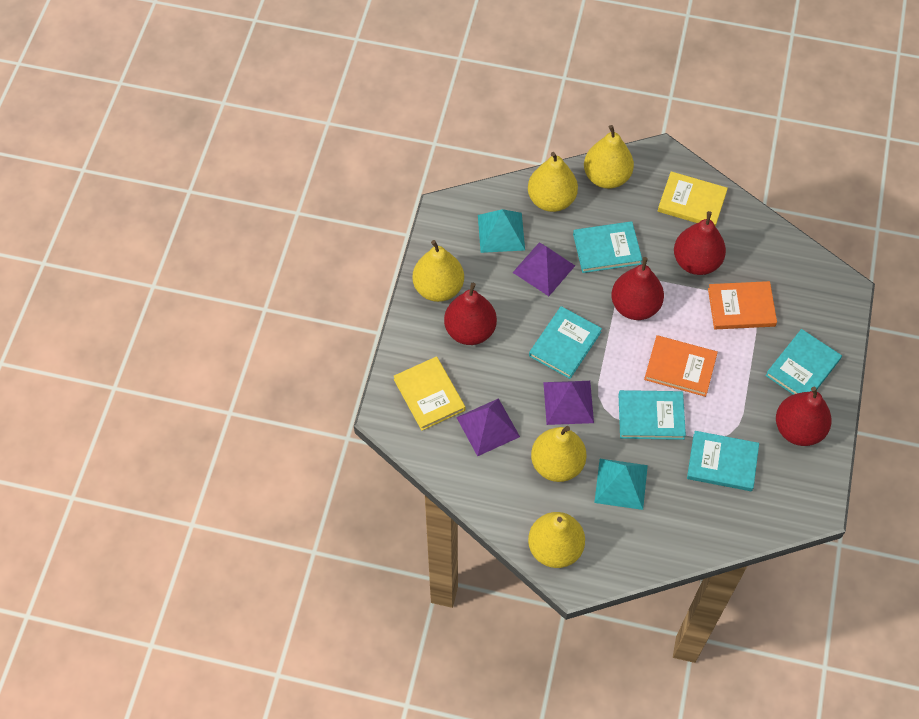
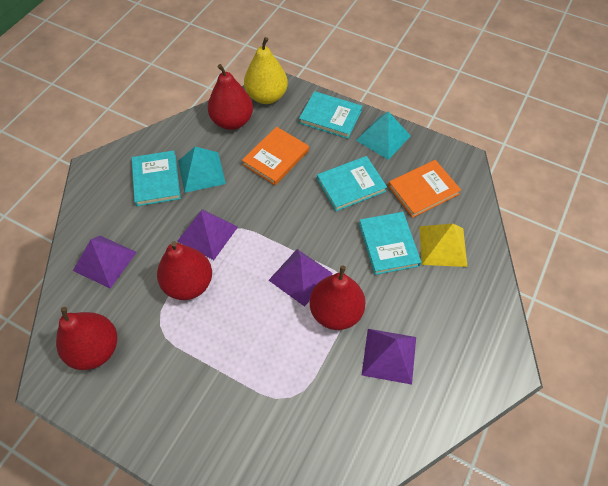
purple pyramid: [456,398,520,456] [513,242,575,296] [543,381,594,425] = 3 -> [73,236,137,289] [177,209,238,260] [269,249,333,307] [362,329,416,385] = 4
turquoise book: [529,306,602,379] [573,221,642,273] [618,390,686,440] [687,431,759,491] [765,329,842,395] = 5 -> [131,151,181,206] [299,91,362,139] [317,156,387,211] [359,212,421,275] = 4
yellow book: [393,356,465,431] [658,171,728,227] = 2 -> none = 0
yellow pear: [413,240,464,302] [528,152,578,212] [528,512,585,568] [531,426,586,482] [584,125,634,189] = 5 -> [244,37,288,104] = 1
yellow pyramid: none = 0 -> [419,224,467,267] = 1

